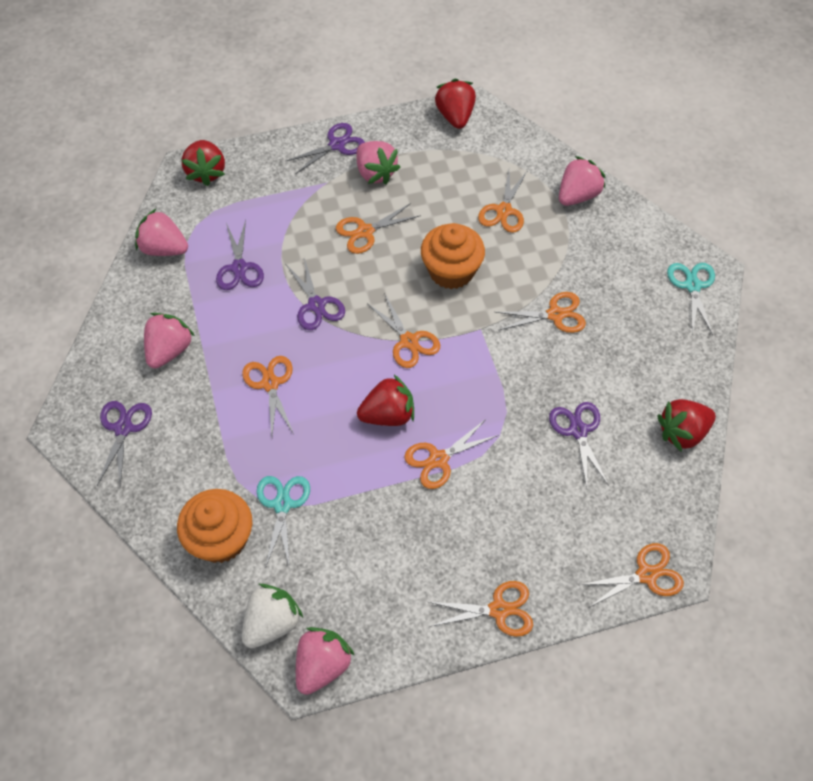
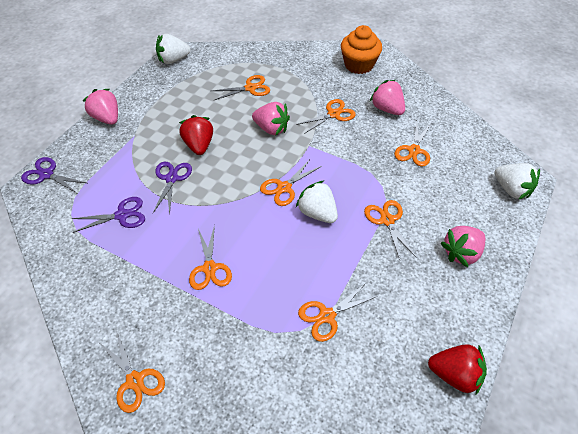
orange cupcake: [177,489,252,563] [421,223,485,289] = 2 -> [341,25,382,74] = 1
pink strawberry: [135,209,188,256] [144,313,195,368] [296,627,354,695] [356,141,401,184] [559,156,606,206] = 5 -> [82,89,118,125] [252,102,290,135] [370,80,405,115] [441,226,485,267] = 4
purple scissors: [97,401,152,485] [216,220,264,290] [286,123,365,174] [286,258,345,330] [549,402,609,488] = 5 -> [21,157,89,194] [71,197,145,233] [153,162,192,215] = 3
red strawberry: [182,140,225,186] [357,375,414,426] [435,79,476,129] [657,399,716,452] = 4 -> [179,115,213,155] [428,344,487,395] = 2
turquoise scissors: [257,476,310,568] [667,263,715,335] = 2 -> none = 0
white strawberry: [242,584,303,648] = 1 -> [156,34,190,64] [296,181,338,223] [494,163,540,200] = 3

